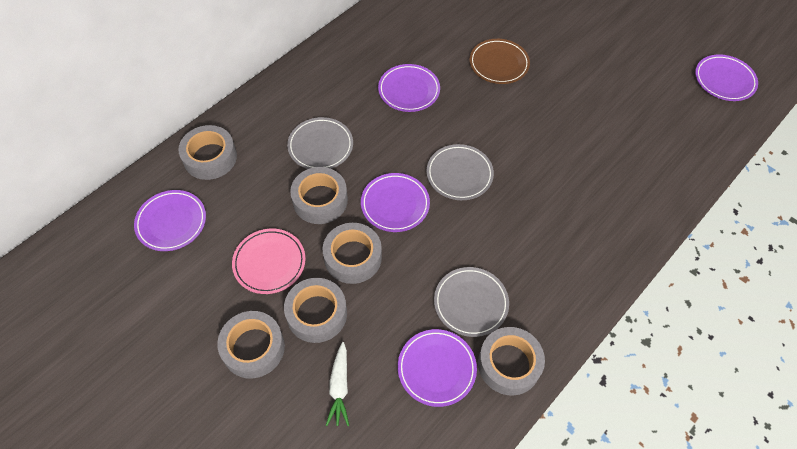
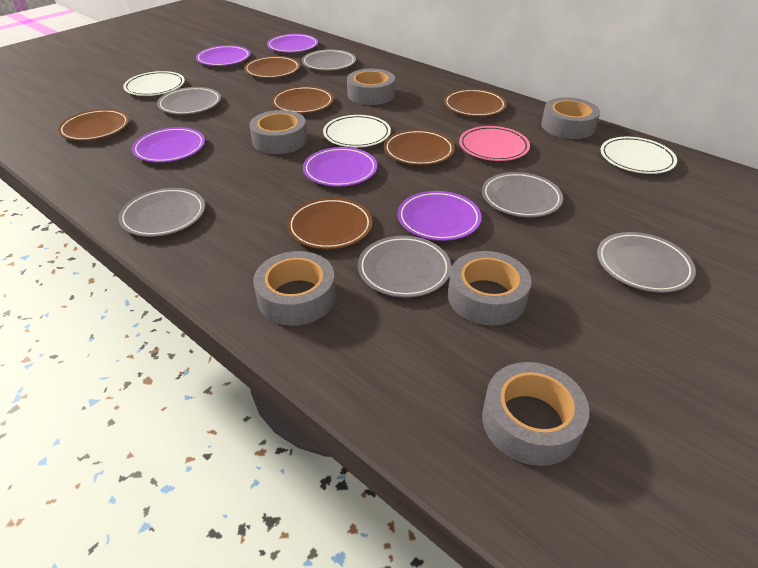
brown plate: [469,39,530,84] = 1 -> [58,109,129,141] [244,56,300,78] [272,86,334,114] [287,198,373,249] [384,130,455,165] [444,89,507,117] = 6
grey plate: [287,117,353,169] [426,144,494,200] [434,267,509,337] = 3 -> [118,188,205,237] [157,87,221,114] [302,49,356,71] [358,236,451,298] [482,172,563,217] [597,232,696,293] = 6
white carrot: [326,342,349,426] = 1 -> none = 0
white plate: none = 0 -> [123,71,185,96] [323,115,391,147] [601,137,677,174] = 3

